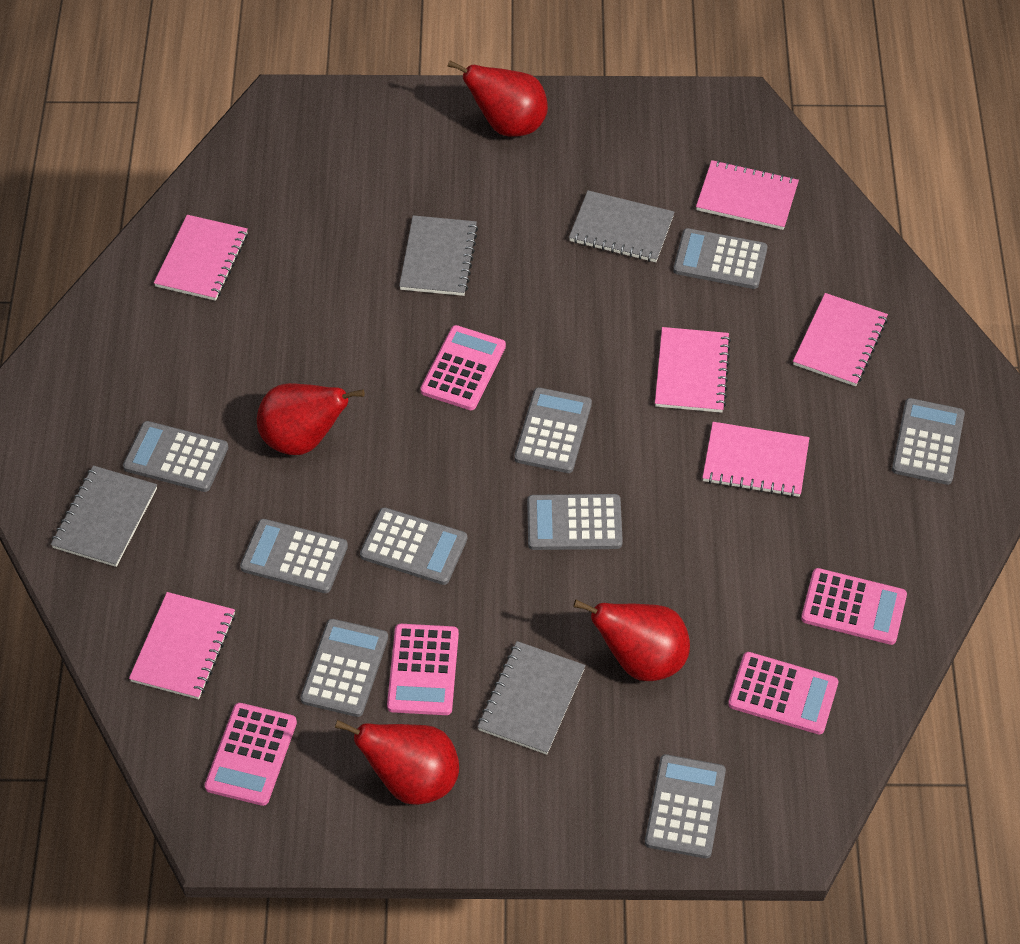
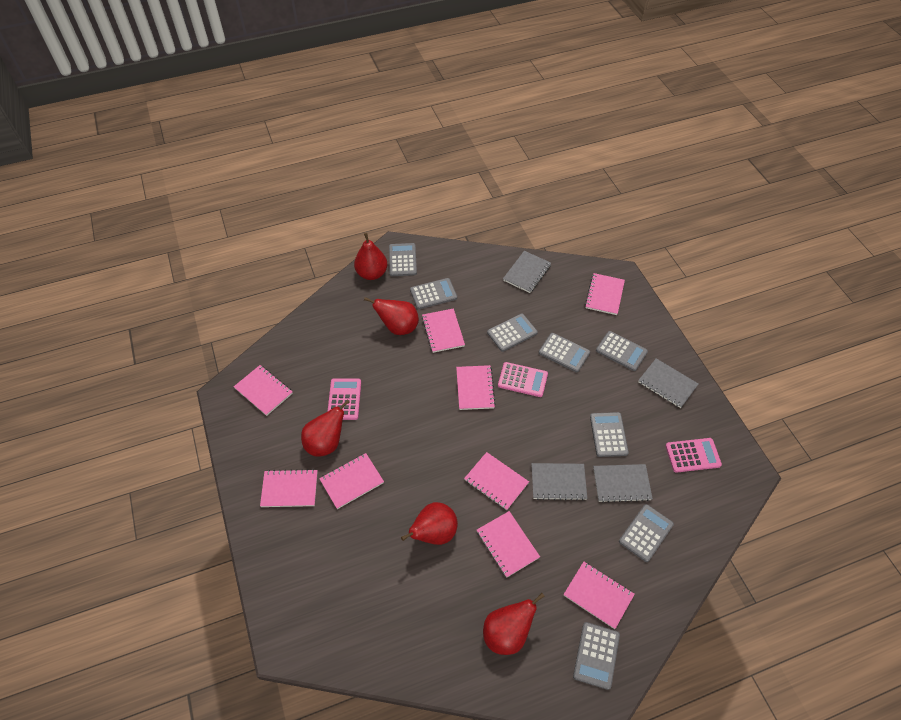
grey calculator: [123,421,228,492] [240,519,348,593] [300,619,388,717] [360,507,467,585] [514,387,592,473] [527,494,623,550] [645,754,726,859] [673,228,768,289] [892,398,965,485] = 9 -> [389,243,417,276] [410,278,457,309] [487,313,538,352] [539,333,590,372] [573,622,620,690] [590,412,629,457] [596,331,648,371] [619,504,674,562] = 8
pink calculator: [205,703,297,806] [387,624,459,715] [420,325,506,410] [728,652,838,735] [801,568,907,645] = 5 -> [327,378,361,420] [498,362,548,397] [665,438,722,473] = 3
pink notebook: [129,592,235,699] [154,215,248,301] [655,327,731,413] [696,160,799,230] [702,422,809,497] [793,293,888,386] = 6 -> [234,365,293,416] [260,469,318,507] [319,453,384,509] [422,308,465,353] [456,365,495,410] [464,452,529,510] [477,511,540,578] [564,562,635,629] [585,273,625,315] = 9
red pear: [257,383,365,455] [335,720,459,805] [447,60,548,137] [573,600,690,681] = 4 -> [301,399,350,457] [354,233,387,280] [364,297,419,335] [401,502,458,545] [483,593,545,655] = 5

